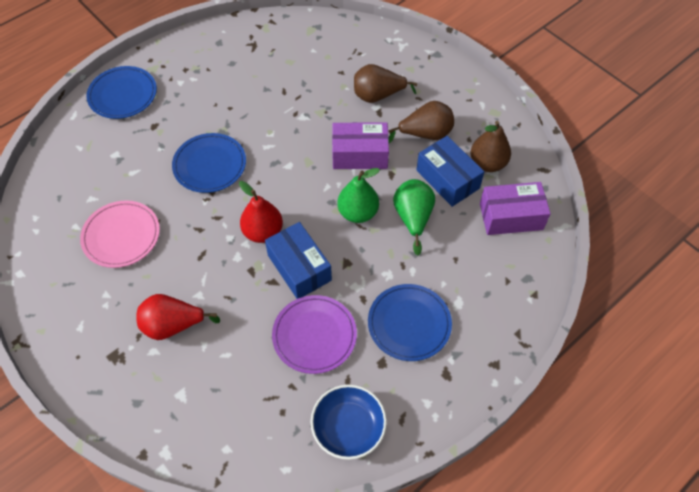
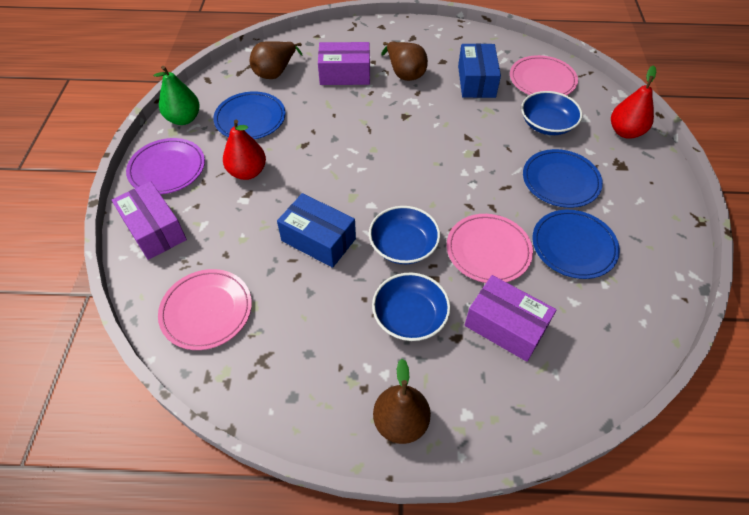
blue bowl: [310,384,387,460] = 1 -> [369,206,440,264] [372,273,451,341] [521,91,583,135] = 3
green pear: [337,168,380,223] [393,179,435,255] = 2 -> [153,66,200,125] = 1
pink plate: [80,200,160,268] = 1 -> [158,269,252,350] [447,214,533,283] [510,55,578,95] = 3
purple box: [332,122,389,169] [480,182,551,235] = 2 -> [112,181,187,260] [318,42,370,85] [465,275,557,362] = 3

